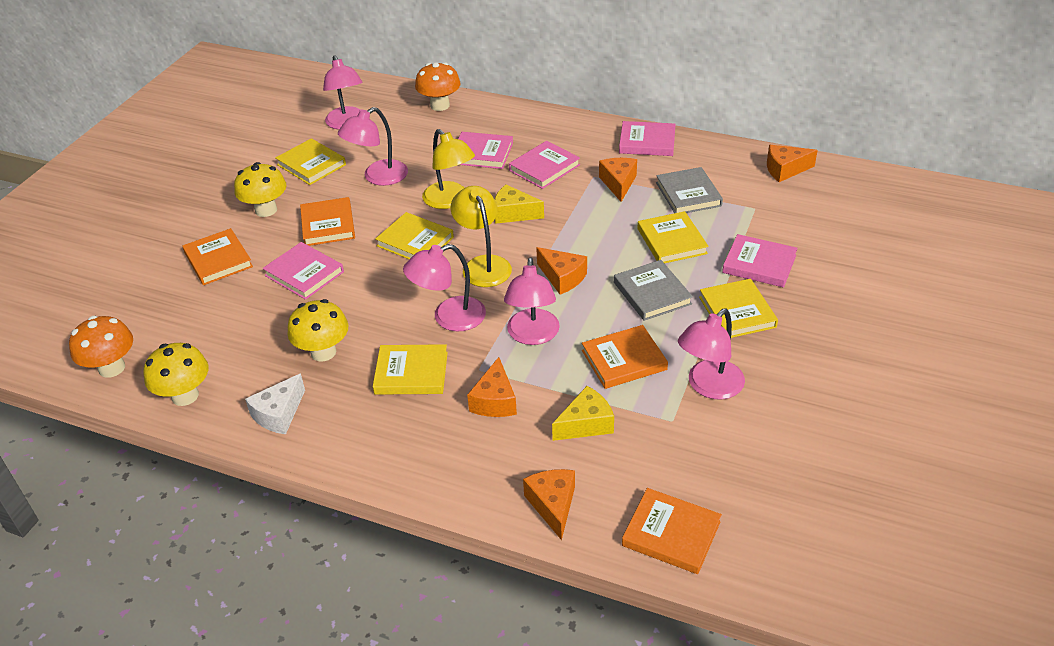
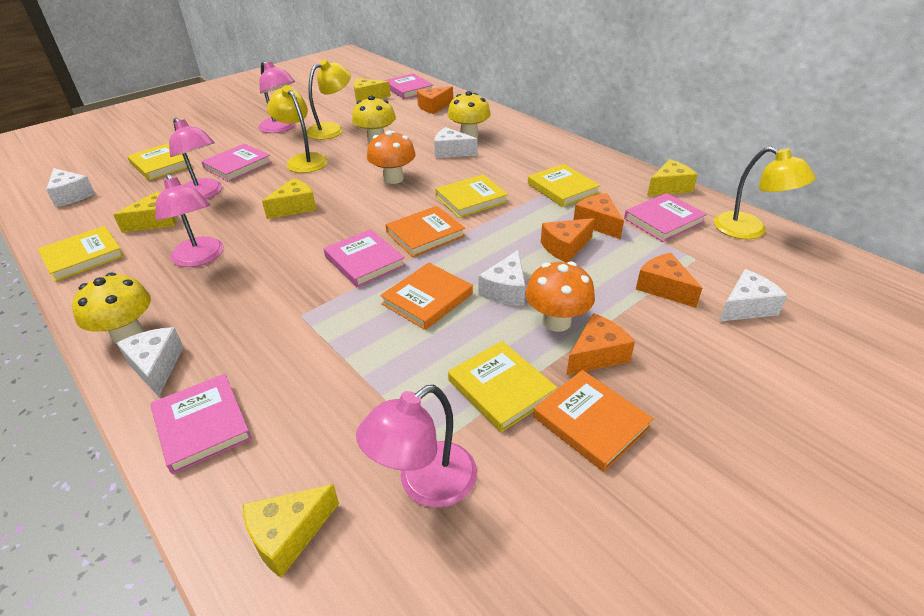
grey book: [614,260,693,321] [656,167,723,213] = 2 -> none = 0
orange book: [183,228,253,285] [300,197,355,246] [582,325,668,389] [622,488,722,574] = 4 -> [380,263,473,330] [386,206,465,257] [533,370,654,472] = 3
pink lamp: [323,55,363,130] [338,107,408,186] [403,244,486,331] [504,257,560,345] [678,308,745,399] = 5 -> [155,173,224,267] [169,118,222,199] [258,61,295,133] [356,385,477,508] = 4
white cheese: [245,373,305,434] = 1 -> [46,168,95,207] [116,327,183,397] [434,127,477,158] [479,250,525,306] [719,269,788,322] = 5
yellow cheese: [495,185,544,224] [552,386,614,441] = 2 -> [113,192,176,233] [243,484,339,578] [262,178,316,219] [354,78,391,102] [647,159,698,196] = 5
yellow lamp: [422,129,475,209] [451,186,512,287] = 2 -> [267,85,328,173] [306,59,351,140] [714,147,816,239] = 3

